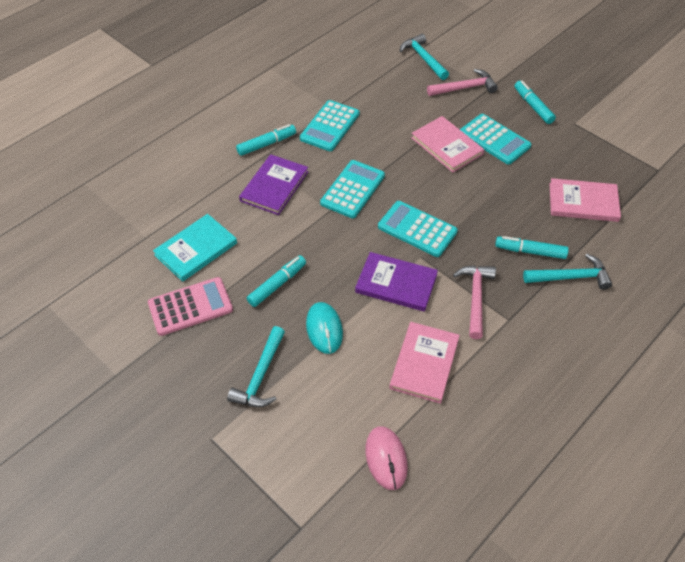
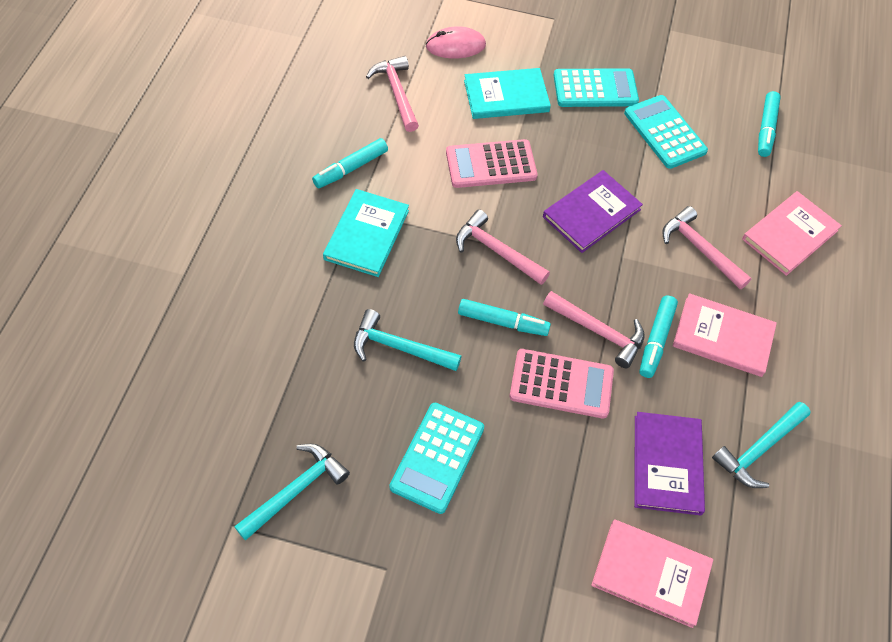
pink calculator: [148,277,233,336] = 1 -> [446,139,538,188] [509,349,614,418] = 2
pink hammer: [427,69,498,96] [453,266,496,339] = 2 -> [366,56,419,132] [456,210,550,285] [543,291,645,368] [662,206,752,289] = 4
turquoise book: [153,214,237,282] = 1 -> [323,189,409,277] [464,68,551,119] = 2
turquoise calculator: [300,100,359,151] [320,160,385,218] [378,201,458,257] [460,114,531,164] = 4 -> [389,403,484,514] [553,68,639,107] [624,95,708,169] = 3
turquoise mouse: [306,302,343,354] = 1 -> none = 0

